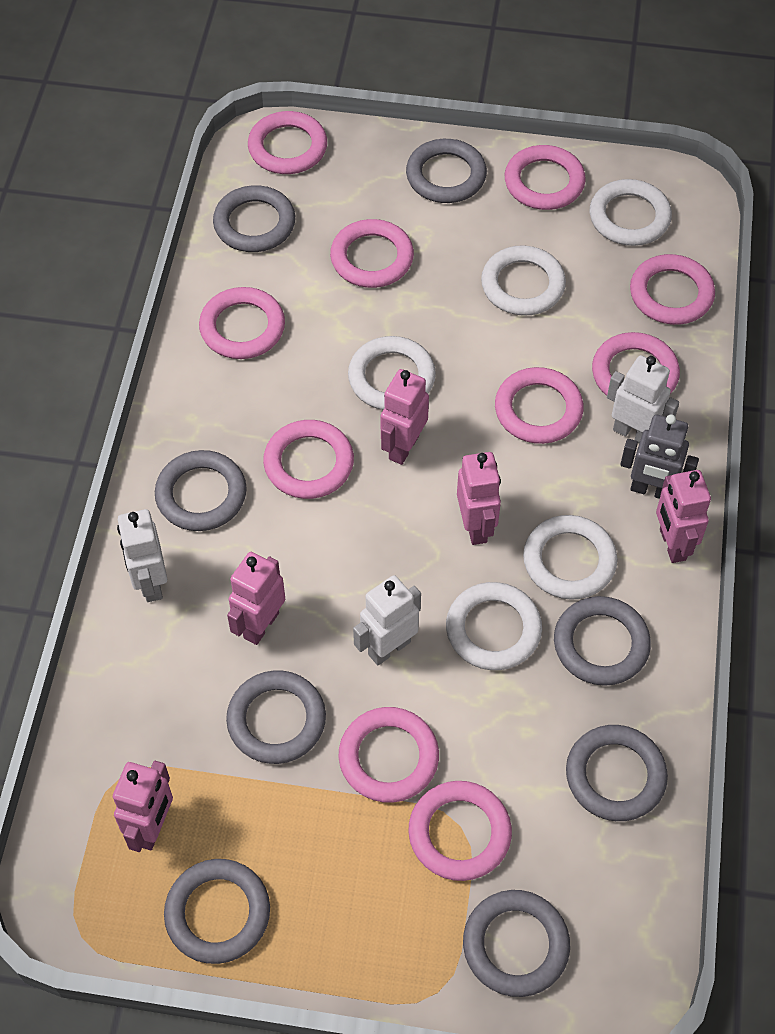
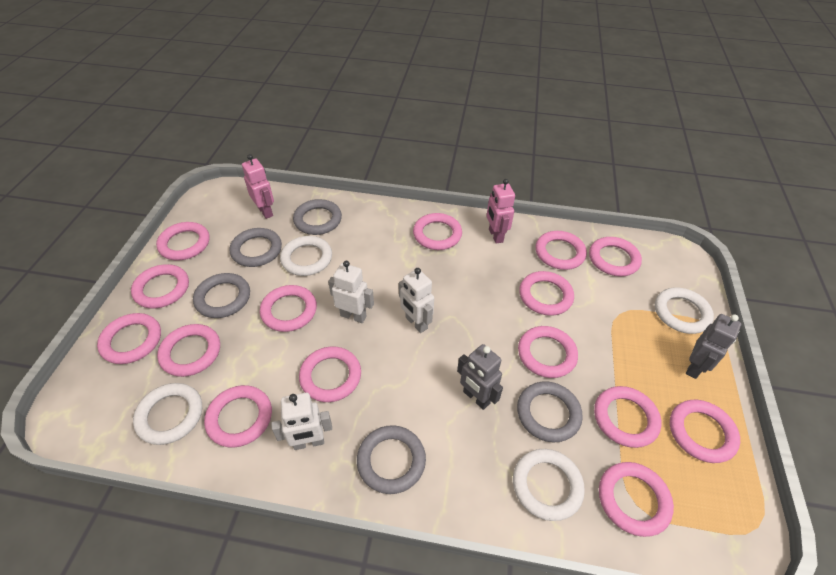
grey ring: [155,450,247,531] [164,859,270,964] [213,185,295,252] [226,670,326,764] [406,139,487,203] [463,890,570,997] [554,596,651,686] [566,725,668,821] = 8 -> [193,273,250,318] [230,228,282,267] [293,199,342,235] [357,425,426,494] [517,381,583,442] = 5
grey robot: [620,414,699,499] = 1 -> [457,344,503,410] [686,314,741,379] = 2
pink ring: [199,287,285,359] [248,111,327,174] [263,420,354,499] [330,219,414,288] [338,707,439,803] [408,781,512,881] [495,367,584,444] [505,145,586,210] [592,332,680,396] [630,254,715,325] = 10 -> [97,313,161,364] [131,264,189,308] [156,222,210,260] [157,324,220,377] [204,385,272,448] [260,285,317,332] [299,346,361,402] [413,213,462,250] [518,326,578,378] [519,271,574,316] [535,231,587,270] [589,237,642,276] [594,386,662,448] [599,462,674,537] [670,400,740,463] = 15
pink robot: [113,761,173,852] [227,552,285,645] [381,369,429,465] [457,452,501,545] [656,470,711,563] = 5 -> [242,154,274,219] [486,179,515,244] = 2
white ring: [348,336,436,410] [446,582,542,670] [481,245,566,316] [523,515,617,600] [590,179,672,246] = 5 -> [133,383,202,445] [280,236,332,276] [513,449,585,521] [655,287,714,334] = 4

